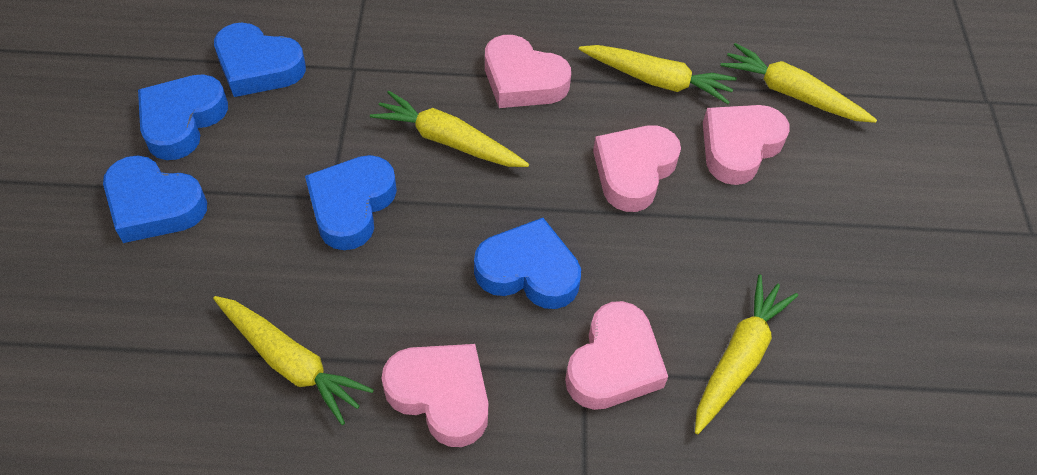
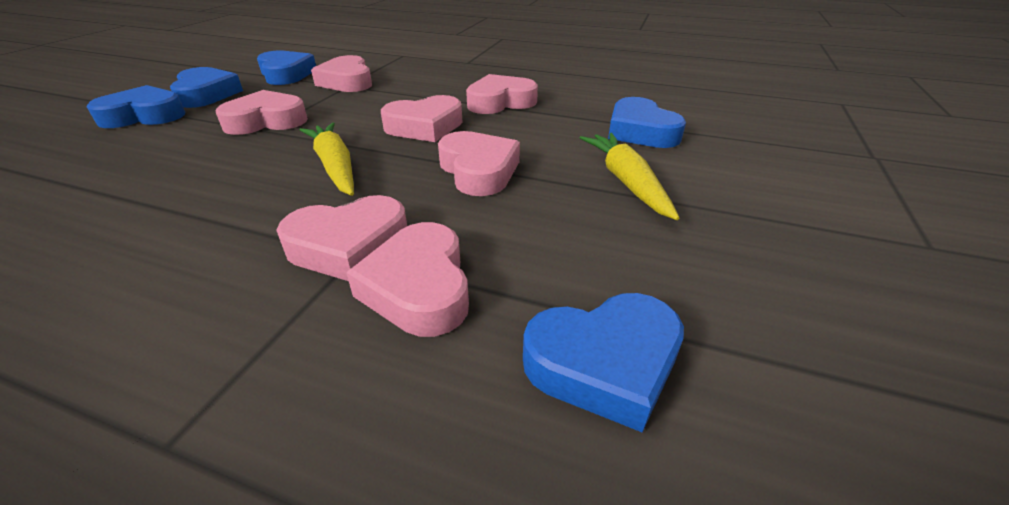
pink heart: [382,344,488,447] [485,35,571,108] [565,301,668,410] [593,125,681,212] [703,105,790,185] = 5 -> [215,90,308,135] [276,195,407,281] [311,55,372,92] [346,222,469,337] [381,95,462,142] [438,131,520,196] [466,74,538,114] = 7
yellow carrot: [213,296,374,425] [370,91,529,167] [579,45,737,104] [695,274,798,434] [720,43,877,123] = 5 -> [300,122,354,196] [580,133,679,220] = 2

